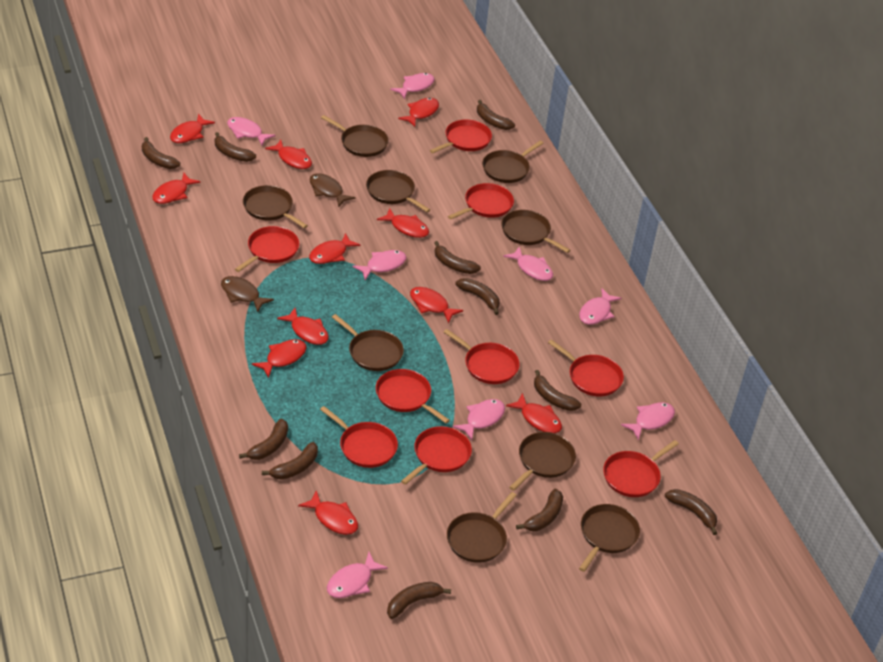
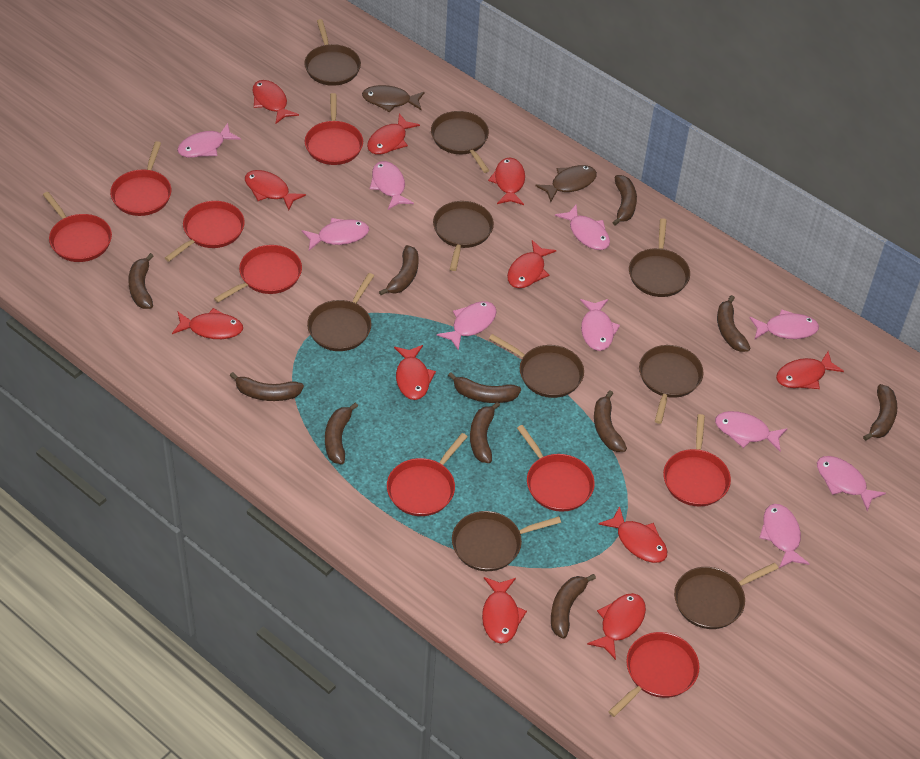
pink fish: [227,117,276,146] [327,552,388,598] [352,250,406,280] [390,73,435,99] [453,399,505,440] [503,247,553,281] [579,288,622,325] [621,402,675,441] = 8 -> [177,123,241,158] [302,218,369,251] [370,161,414,210] [437,301,497,351] [555,205,610,250] [580,299,620,351] [715,411,787,451] [750,309,819,340] [759,504,809,568] [817,456,886,511] = 10

